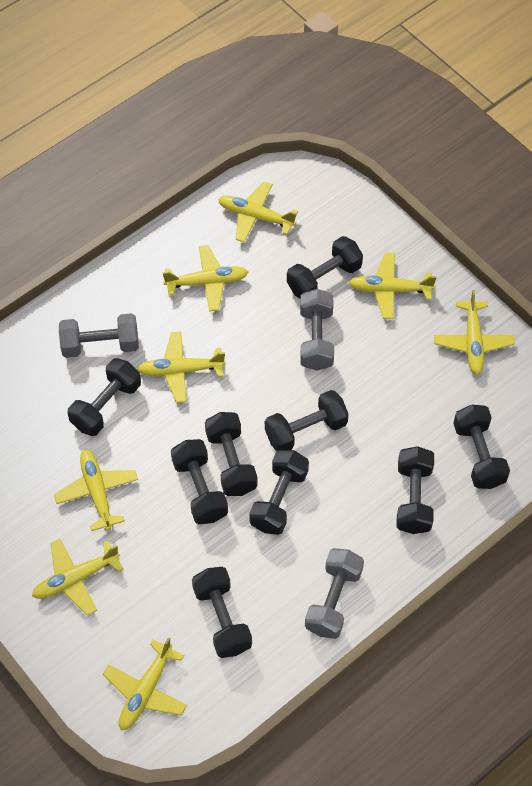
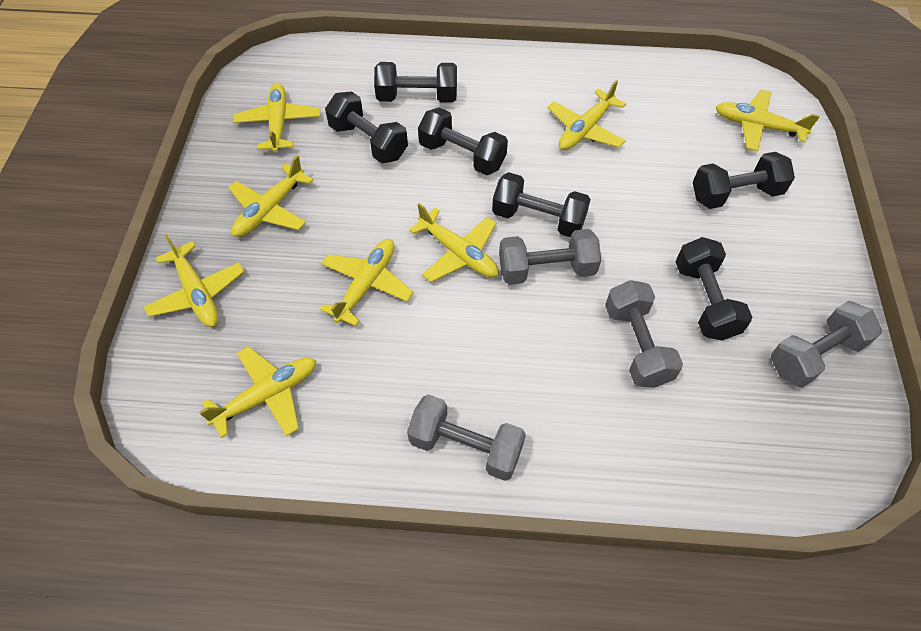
black dumbbell: [68,358,141,436] [171,439,228,524] [192,567,252,658] [205,412,257,496] [249,449,309,535] [265,390,349,451] [287,236,363,299] [396,446,434,534] [453,405,510,489] = 9 -> [325,92,408,163] [374,62,457,103] [418,107,508,175] [492,172,591,237] [675,237,752,340] [693,152,795,209] = 6
grey dumbbell: [59,313,139,358] [300,289,334,371] [305,548,364,639] = 3 -> [407,394,526,481] [499,229,601,285] [605,280,683,388] [771,301,882,388] = 4

